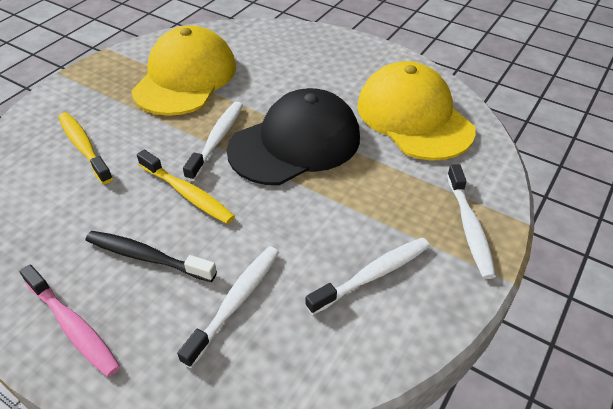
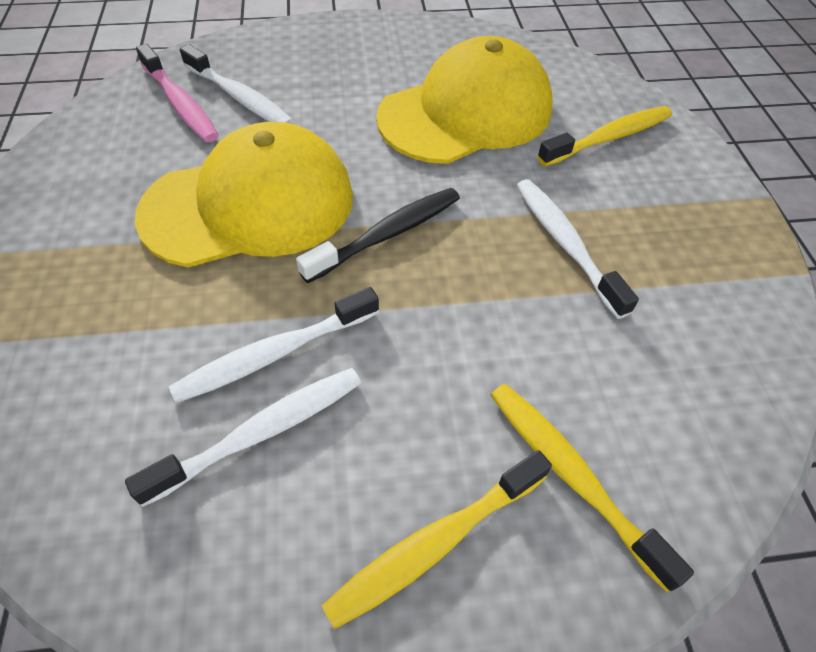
black cap: [227,88,360,185] = 1 -> none = 0
yellow toothbrush: [58,112,113,184] [137,150,235,224] = 2 -> [322,450,552,629] [491,384,694,592] [537,106,672,166] = 3

